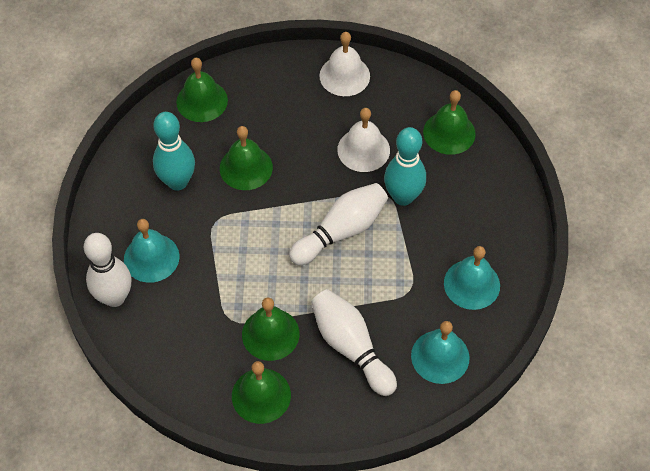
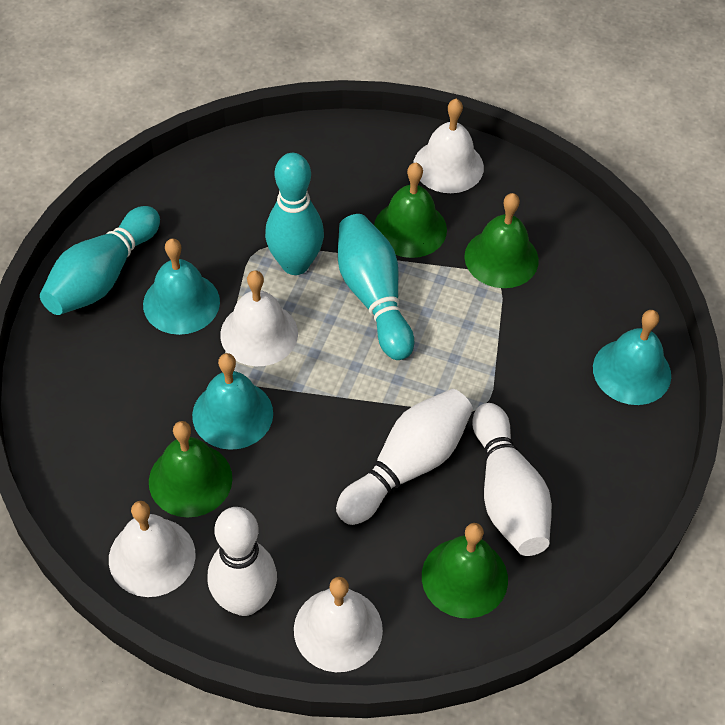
green bell: [176,58,228,122] [220,126,273,190] [232,361,291,424] [242,298,300,361] [423,90,476,155] = 5 -> [149,421,232,518] [374,163,447,258] [422,523,508,618] [464,193,539,288] = 4
turquoise bowling pin: [153,112,195,191] [384,127,426,206] = 2 -> [40,206,160,315] [265,153,324,275] [338,214,414,360] = 3
white bell: [319,32,370,96] [337,108,390,172] = 2 -> [109,501,195,597] [220,270,298,366] [294,577,383,672] [413,99,484,193] = 4

